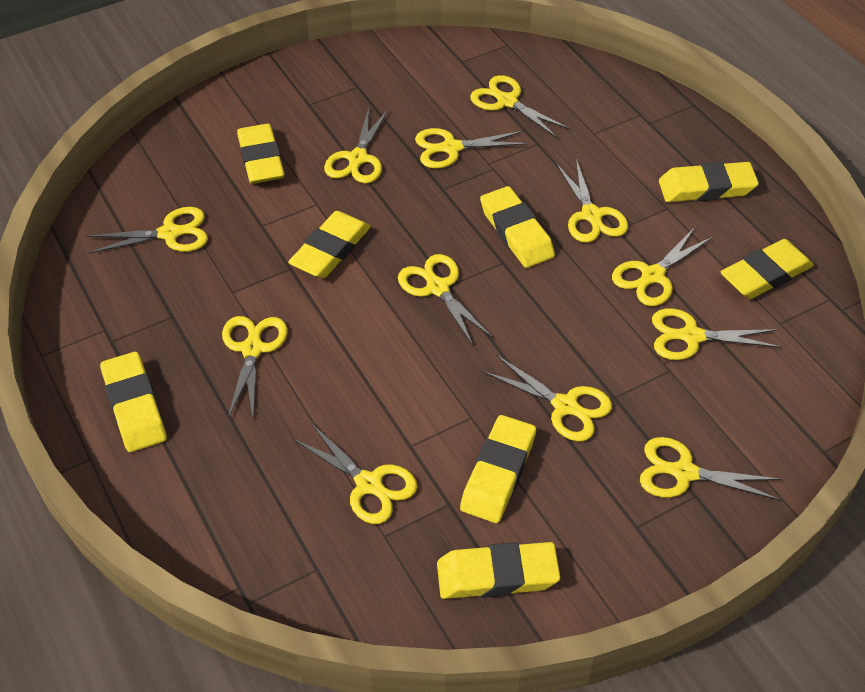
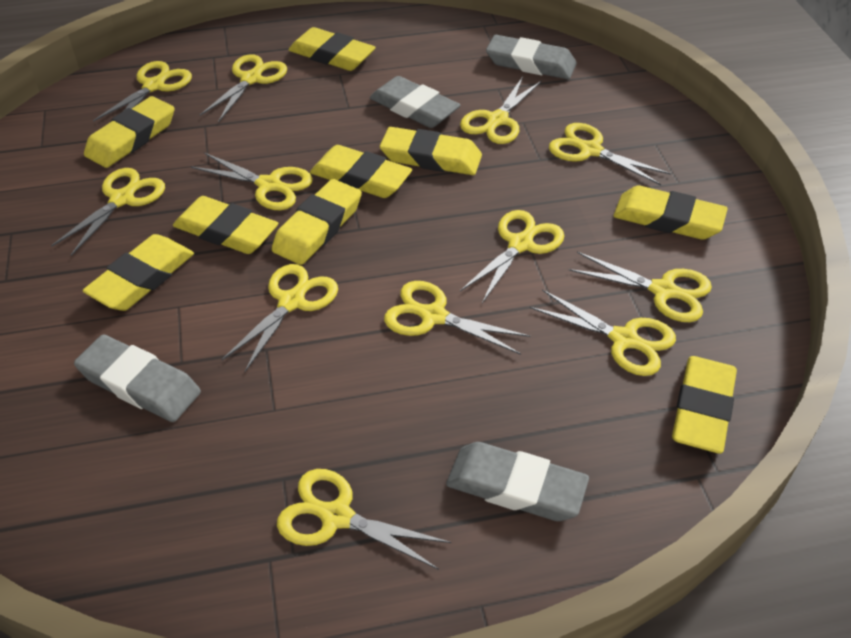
grey eraser: none = 0 -> [74,335,201,422] [370,76,461,128] [446,442,589,521] [486,35,577,79] = 4
yellow eraser: [100,352,167,452] [237,124,285,184] [288,211,371,278] [437,542,560,599] [460,415,536,523] [480,186,555,268] [659,162,759,202] [720,239,814,299] = 8 -> [83,234,194,311] [84,96,175,168] [173,196,279,254] [271,179,362,265] [289,27,376,71] [310,145,412,198] [380,127,482,175] [614,185,728,240] [672,356,737,454] = 9

